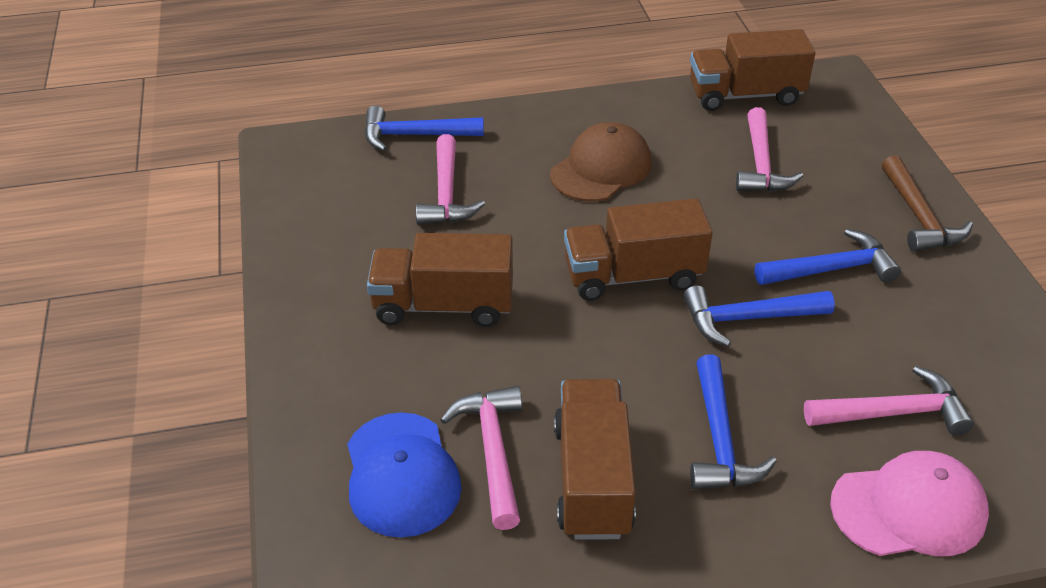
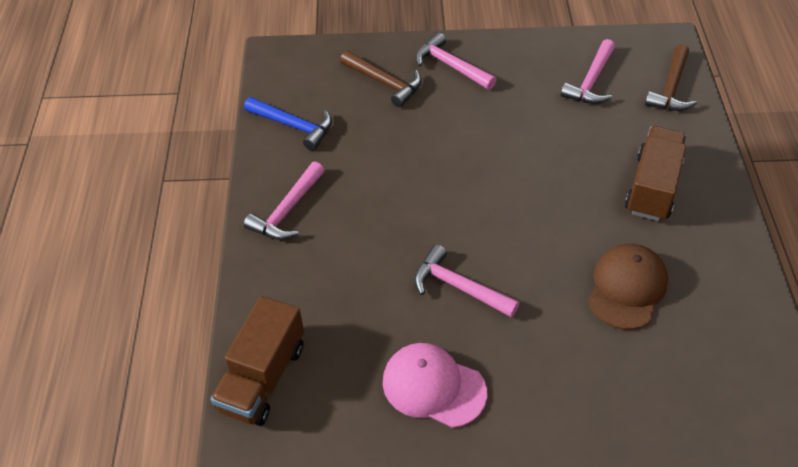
blue cap: [347,412,462,538] = 1 -> none = 0
blue hammer: [365,106,484,151] [683,286,835,347] [690,354,777,490] [755,229,901,285] = 4 -> [244,97,332,151] = 1
brown hammer: [882,155,973,252] = 1 -> [340,51,422,107] [645,44,697,111] = 2
brown truck: [367,233,513,327] [554,379,636,540] [564,199,713,301] [690,29,815,111] = 4 -> [211,296,304,426] [625,126,687,221] = 2

